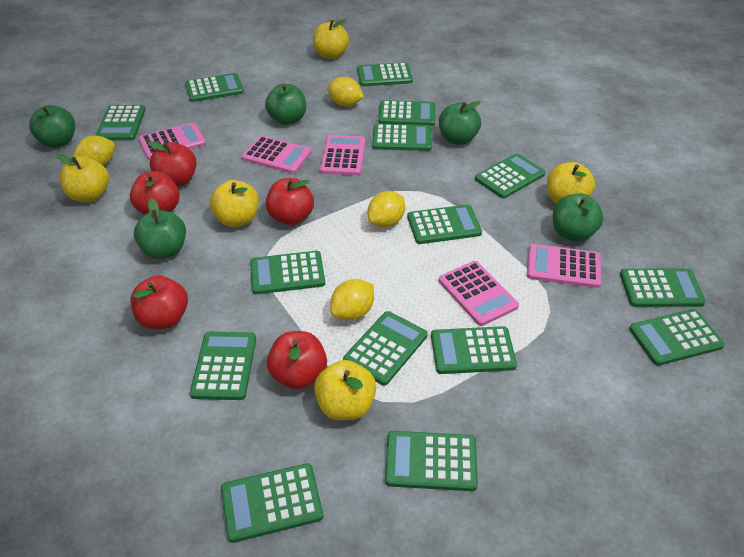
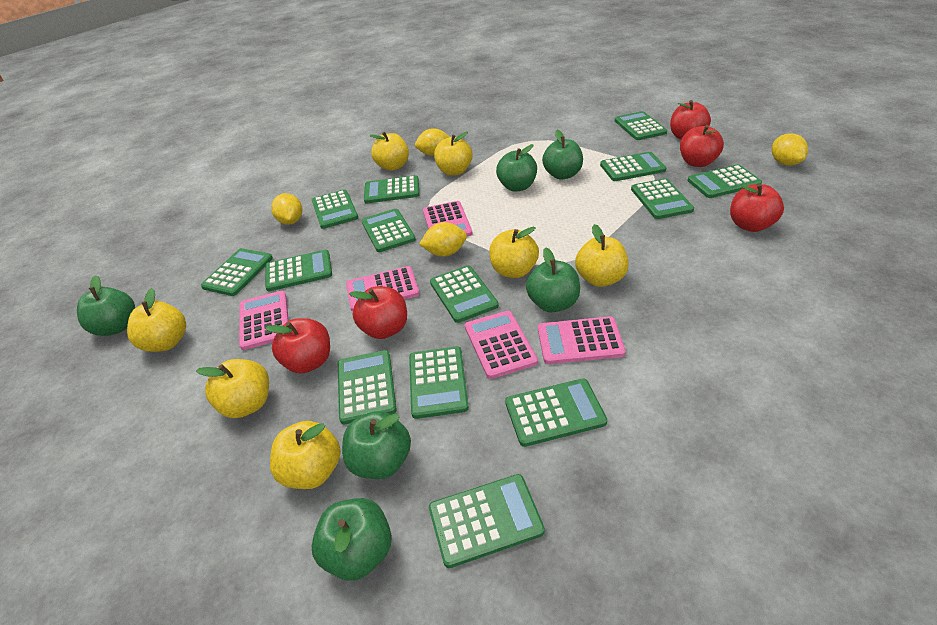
green apple: [29,105,75,148] [134,198,186,259] [265,84,306,125] [439,101,481,145] [553,194,603,242] = 5 -> [77,275,135,336] [312,498,392,581] [342,411,411,479] [496,144,537,191] [526,248,580,312] [542,130,583,179] = 6
green calculator: [95,105,146,140] [185,73,244,102] [190,331,256,400] [221,463,323,543] [250,251,325,294] [343,311,428,386] [357,62,413,86] [372,124,432,151] [378,100,435,126] [385,431,478,491] [407,204,482,244] [431,326,517,374] [475,153,546,199] [620,268,706,307] [629,309,725,366] = 15 -> [201,248,273,296] [265,250,332,291] [312,190,358,229] [338,350,397,425] [362,209,416,252] [364,175,419,203] [409,346,469,419] [429,474,545,568] [430,266,499,323] [505,378,607,447] [600,152,667,181] [615,111,667,140] [631,178,694,219] [688,164,762,198] = 14
yellow apple: [56,154,109,202] [210,180,259,227] [313,19,349,59] [314,360,376,420] [547,162,595,204] = 5 -> [127,288,186,352] [196,359,269,418] [270,421,341,489] [369,132,409,171] [434,132,473,175] [489,227,539,278] [575,224,628,287] = 7

